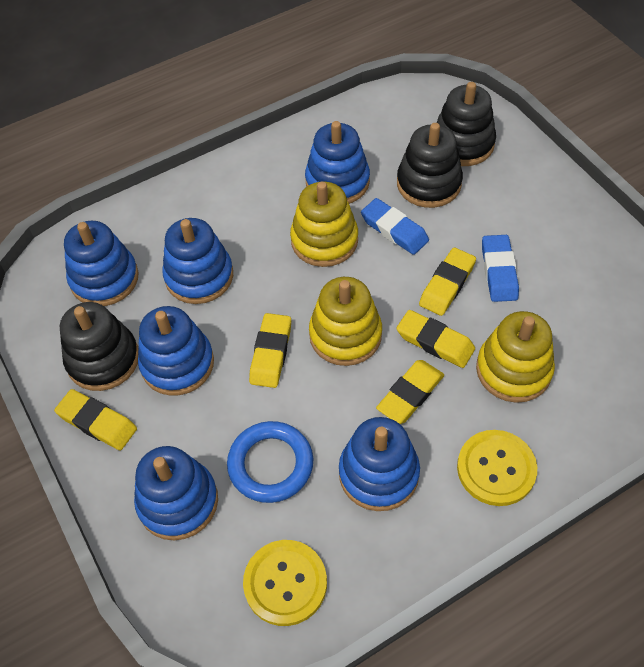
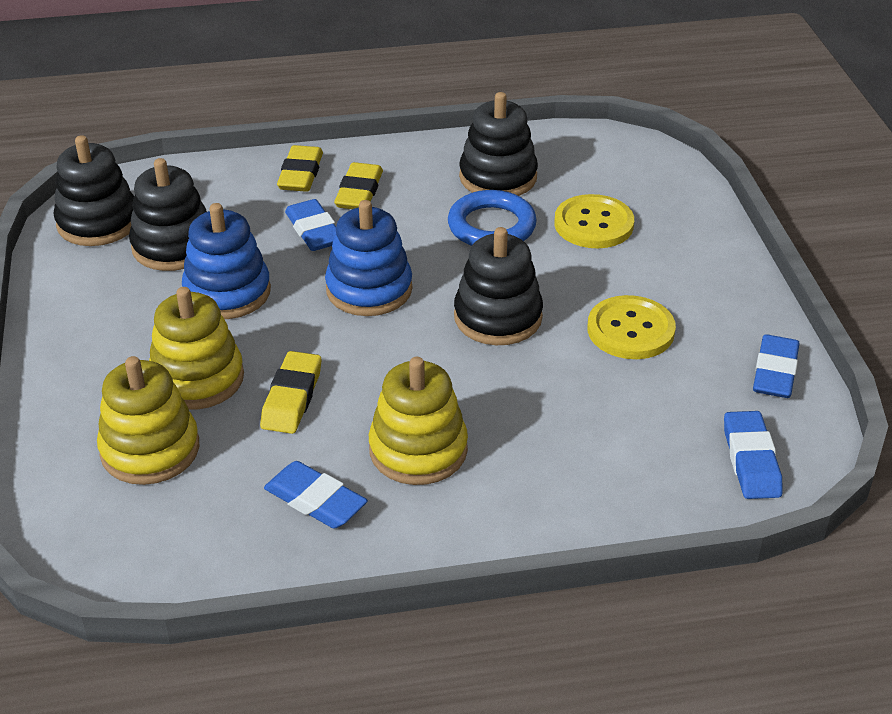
black stacking toy: [60,302,138,391] [397,123,463,208] [436,82,496,166] = 3 -> [54,135,134,246] [129,158,207,271] [454,227,543,345] [459,92,538,196] = 4
blue eraser: [361,198,429,255] [482,235,519,302] = 2 -> [264,461,368,529] [285,199,336,251] [724,411,783,499] [753,334,800,398] = 4
blue stacking toy: [64,221,139,306] [134,446,218,541] [138,306,214,396] [162,218,233,304] [305,121,370,204] [339,417,420,511] = 6 -> [182,203,271,319] [325,200,412,316] = 2
yellow eraser: [54,389,137,450] [249,313,291,388] [376,360,444,424] [396,310,475,368] [419,248,476,316] = 5 -> [260,351,321,434] [277,145,323,192] [334,162,383,209] = 3

